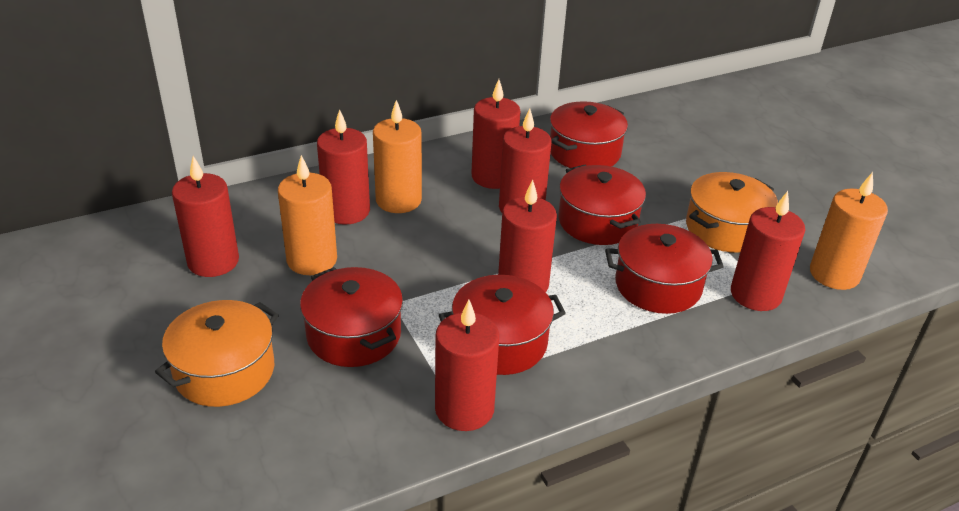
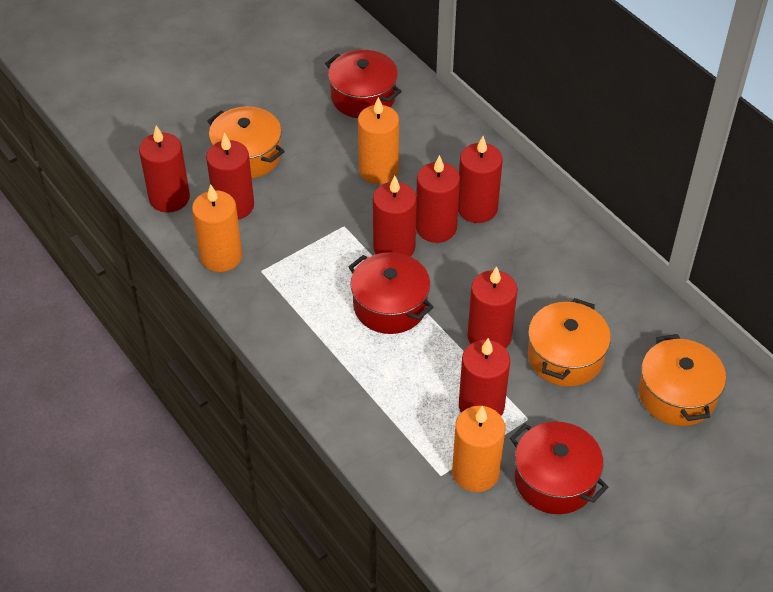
orange pot: [155,300,279,407] [686,172,778,253] = 2 -> [208,107,285,178] [528,298,611,387] [639,334,726,426] = 3
red pot: [300,267,403,367] [439,275,566,375] [550,101,628,168] [558,165,646,245] [605,224,724,314] = 5 -> [325,50,402,118] [348,252,434,334] [510,422,609,514] = 3

